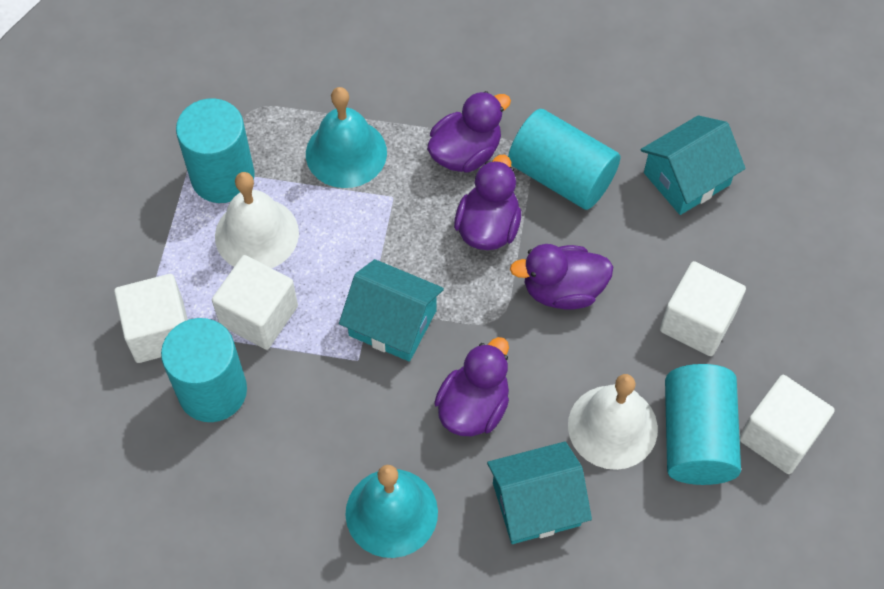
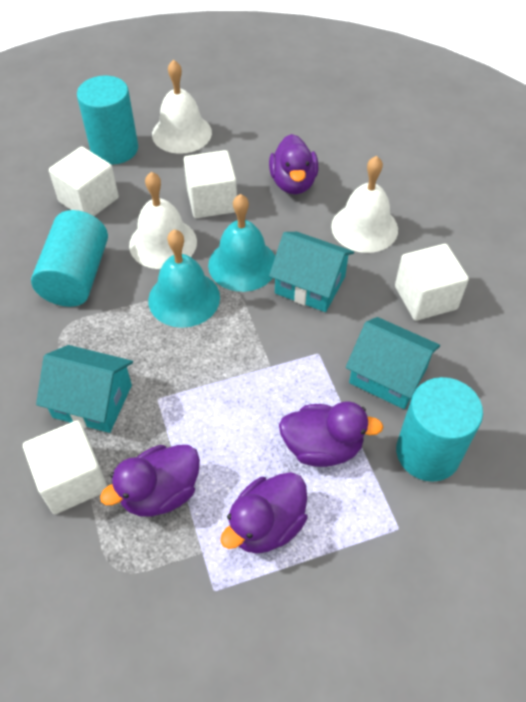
turquoise cylinder: [161,318,247,422] [176,98,255,203] [508,109,620,210] [665,364,741,485] = 4 -> [31,210,108,307] [77,76,138,165] [396,377,483,482] = 3
white bell: [215,172,299,268] [568,374,658,470] = 2 -> [129,172,197,269] [152,60,212,154] [331,156,398,253] = 3

